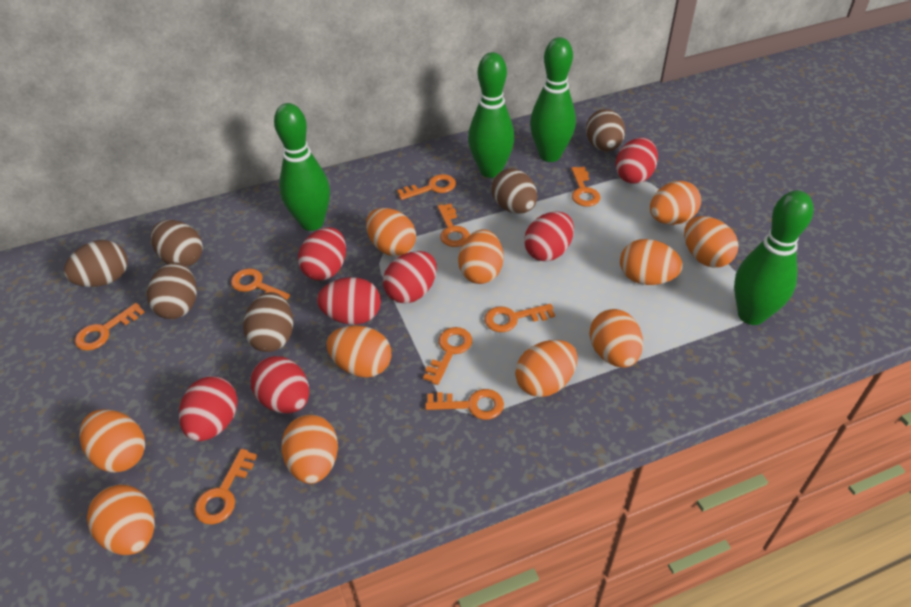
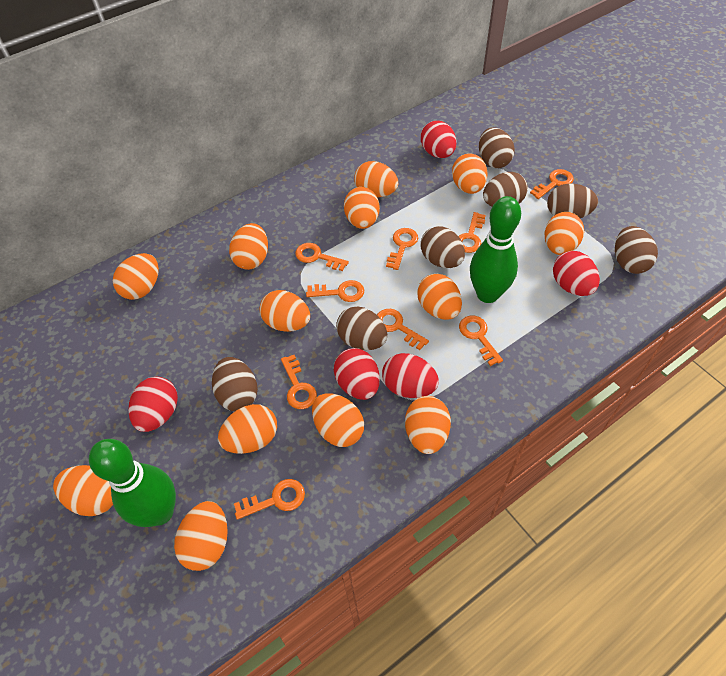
brown egg: [64,240,128,287] [147,262,197,319] [151,220,203,267] [243,292,293,352] [491,169,537,214] [586,109,625,151] = 6 -> [212,357,258,411] [336,306,387,350] [420,226,465,268] [479,127,515,168] [483,172,528,207] [547,184,598,218] [615,226,658,274] = 7
green bowling pin: [274,103,330,231] [468,52,514,178] [530,37,576,162] [734,191,813,325] = 4 -> [89,439,176,527] [470,196,521,303] = 2
orange egg: [80,409,145,472] [87,485,155,555] [281,414,338,484] [326,325,391,378] [366,208,416,256] [458,229,503,284] [515,340,578,397] [590,309,643,368] [620,239,683,285] [650,181,701,225] [684,216,739,268] = 11 -> [53,465,113,516] [113,253,159,300] [174,501,228,571] [218,404,277,454] [229,223,268,270] [259,290,310,332] [312,393,364,447] [344,187,380,229] [354,161,398,197] [405,396,451,454] [417,274,462,320] [452,153,488,194] [545,212,584,255] = 13
red egg: [179,376,238,441] [251,356,309,413] [298,227,346,281] [317,277,381,325] [383,251,437,303] [524,211,574,262] [615,137,658,184] = 7 -> [128,377,178,432] [334,348,380,400] [382,353,439,398] [421,121,457,158] [553,251,600,296] = 5

